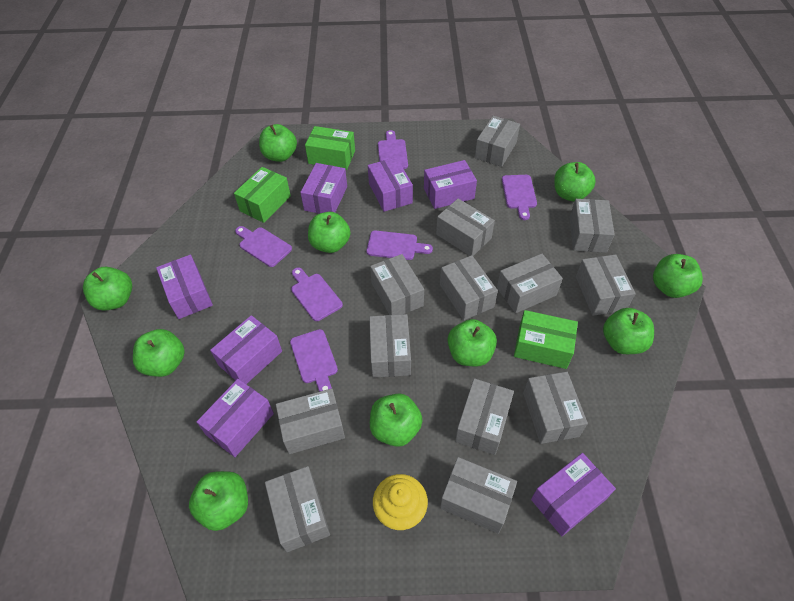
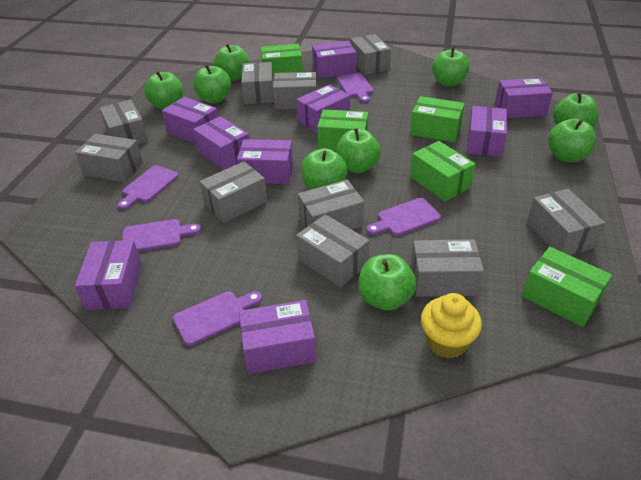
green apple: [83,267,132,311] [133,329,185,377] [189,471,248,531] [259,124,297,162] [308,212,350,253] [370,393,423,447] [448,319,497,367] [554,162,596,201] [603,308,654,354] [653,254,703,298] = 10 -> [144,71,183,110] [193,65,231,103] [214,44,250,81] [301,148,348,190] [336,128,381,173] [358,254,417,311] [432,48,470,86] [548,119,596,163] [553,92,599,127] = 9
green box: [234,167,291,223] [305,126,355,170] [514,310,578,369] = 3 -> [261,44,303,79] [317,109,368,151] [410,96,465,142] [410,141,476,201] [522,247,612,327] = 5
grey box: [265,466,330,552] [276,388,345,454] [369,314,411,378] [370,254,424,315] [436,199,495,256] [440,255,498,320] [440,457,517,534] [455,378,514,455] [475,116,520,167] [497,254,563,313] [523,372,588,444] [570,199,615,253] [576,254,636,316] = 13 -> [75,134,143,183] [99,100,148,145] [200,161,267,223] [241,62,274,104] [273,72,317,109] [296,214,369,288] [298,180,364,230] [350,34,391,75] [411,239,484,297] [527,189,605,255] = 10
purple box: [156,255,213,319] [197,379,274,457] [210,315,282,384] [300,163,347,214] [368,157,413,212] [424,160,477,209] [531,453,616,536] = 7 -> [75,240,142,310] [162,97,218,144] [193,116,249,170] [237,139,293,184] [239,300,316,374] [296,84,350,134] [312,41,357,78] [467,106,507,157] [495,78,553,118] = 9
purple cutting board: [235,226,292,267] [290,329,338,392] [291,268,343,321] [366,230,433,260] [378,130,408,169] [502,175,537,220] = 6 -> [118,165,179,210] [122,219,201,252] [173,291,262,346] [337,73,374,103] [367,198,441,236] = 5

